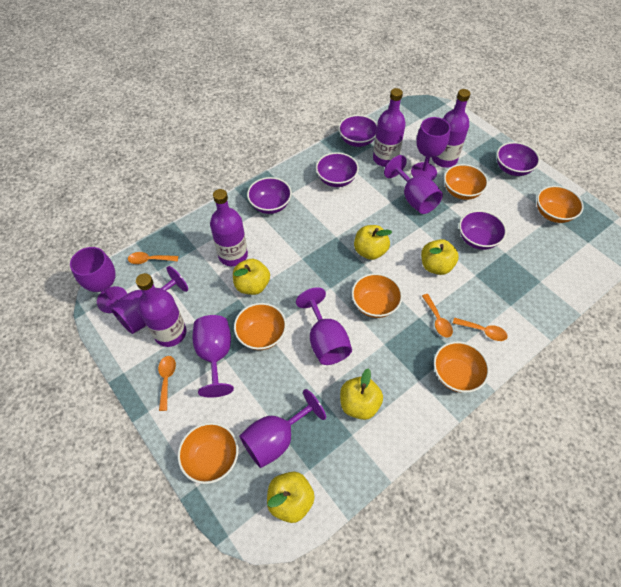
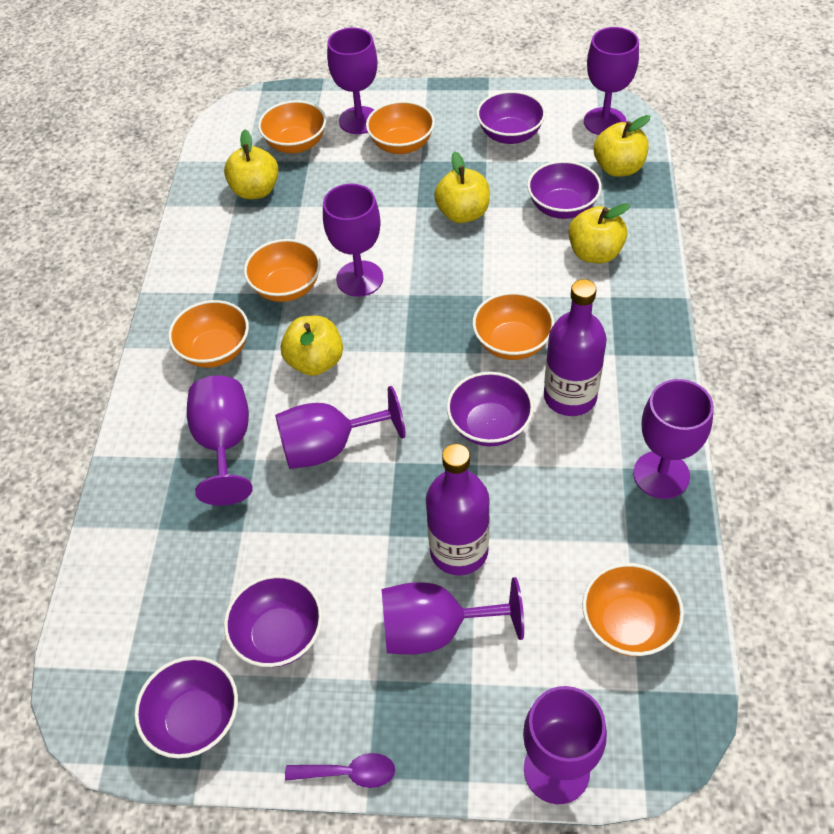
orange spoon: [128,252,178,264] [158,356,176,411] [422,294,453,338] [453,318,508,341] = 4 -> none = 0
purple bottle: [136,273,186,347] [210,189,248,266] [373,88,406,167] [432,89,470,168] = 4 -> [426,444,490,575] [544,279,607,416] = 2
purple goblet: [70,247,127,313] [111,266,188,334] [192,315,234,398] [239,389,326,468] [296,287,352,365] [384,155,443,214] [411,117,451,180] = 7 -> [187,375,253,506] [275,386,406,469] [323,184,383,297] [327,28,377,134] [381,577,524,655] [523,686,607,804] [584,27,639,135] [633,379,714,499] = 8
purple spoon: none = 0 -> [285,753,395,788] = 1

